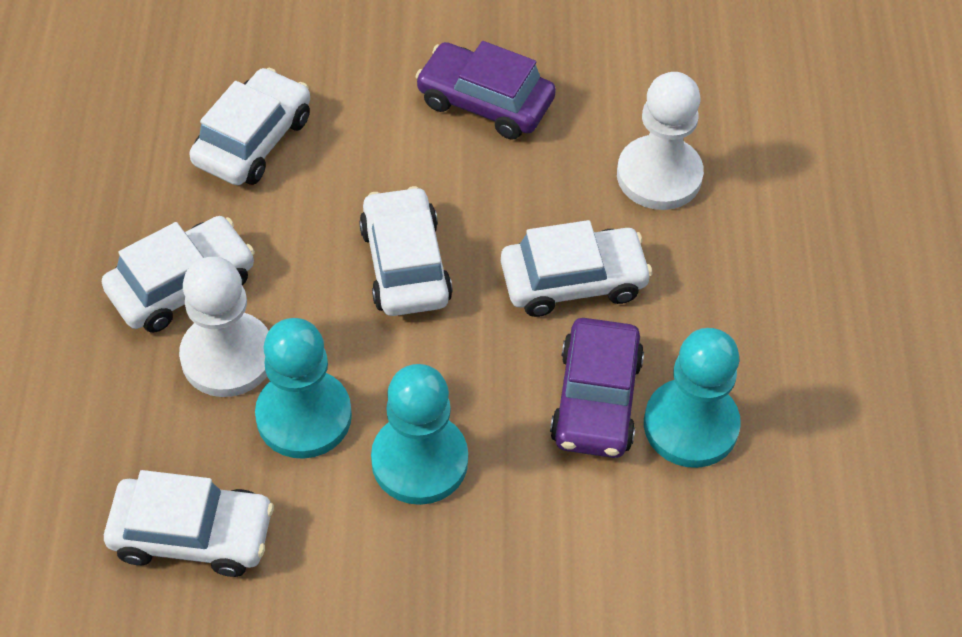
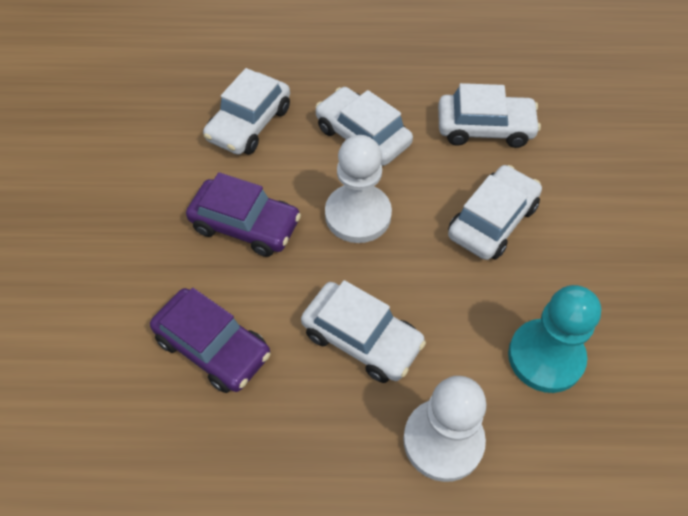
turquoise pawn: [255,318,352,459] [371,364,468,505] [644,328,741,468] = 3 -> [508,285,601,393] = 1

